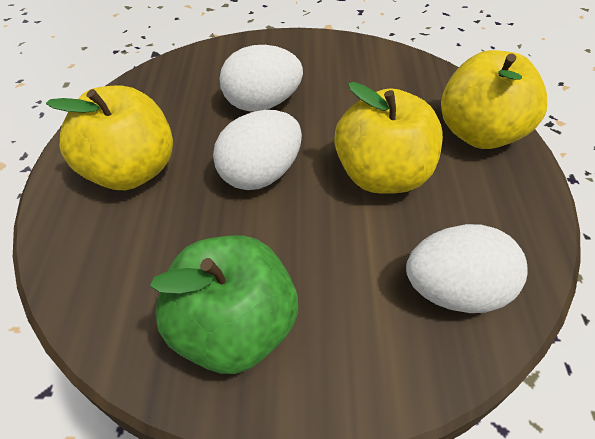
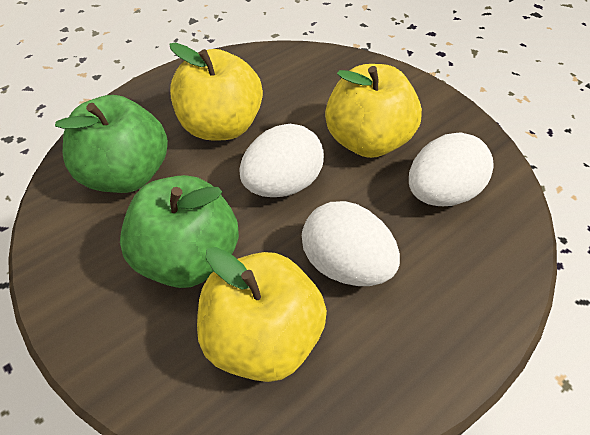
green apple: [150,235,298,374] = 1 -> [55,95,168,193] [120,175,239,288] = 2

